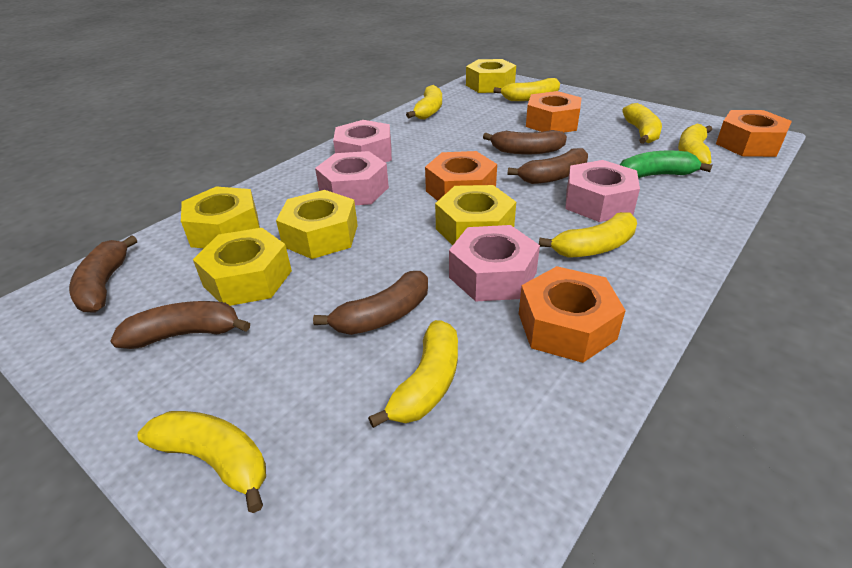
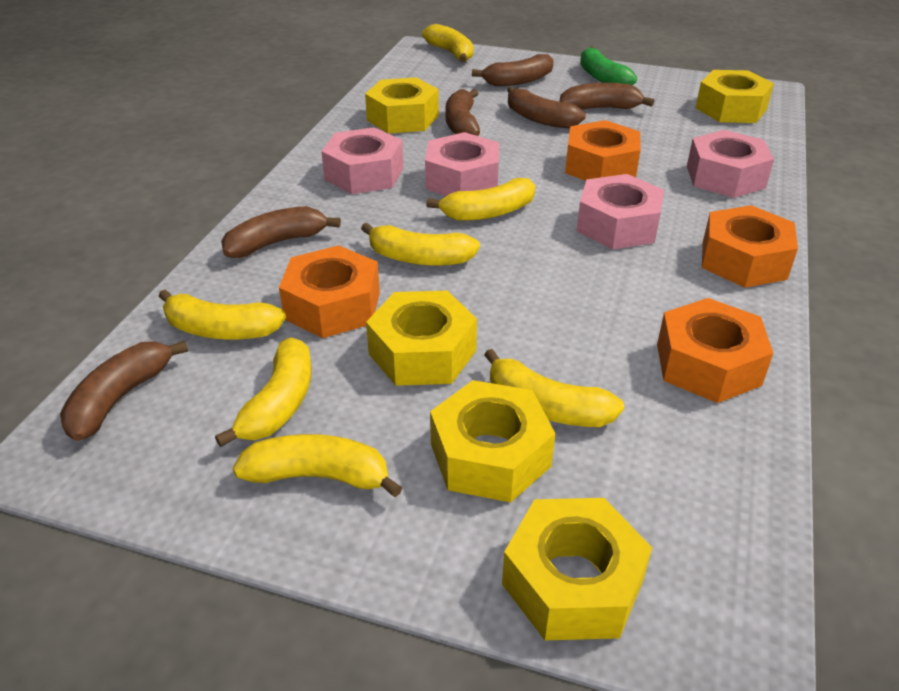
brown banana: [69,235,137,313] [110,301,250,349] [313,271,428,335] [483,130,567,155] [508,148,588,184] = 5 -> [60,340,188,441] [221,206,341,258] [446,89,480,136] [472,54,554,86] [507,87,586,128] [559,83,654,110] = 6

